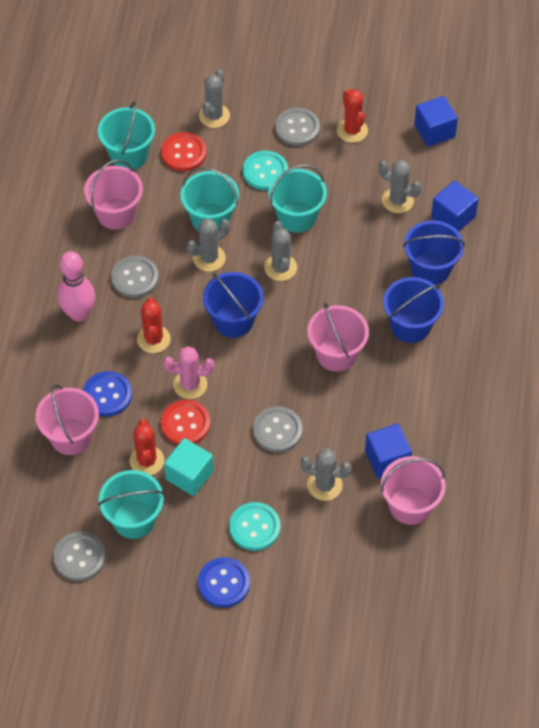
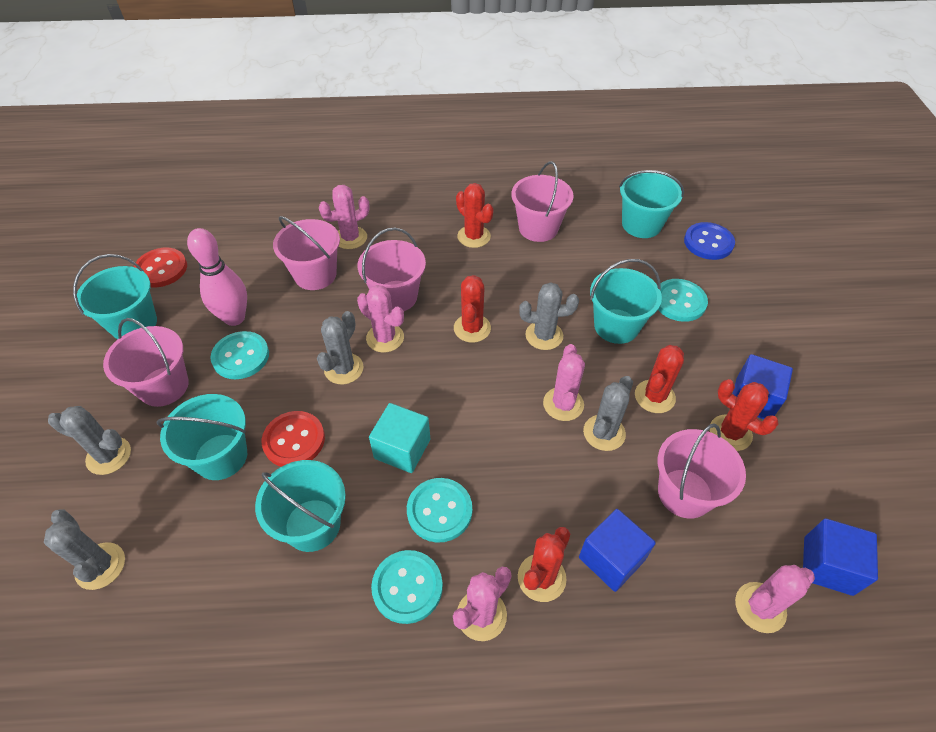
blue bucket: [203,272,263,338] [383,277,444,343] [403,220,465,285] = 3 -> none = 0
blue button: [83,371,132,417] [198,557,250,608] = 2 -> [684,222,735,260] = 1
grey button: [53,532,106,581] [111,256,159,298] [253,406,302,453] [275,108,320,146] = 4 -> none = 0
pink bucket: [36,384,99,455] [84,160,143,230] [308,303,369,372] [381,456,445,525] = 4 -> [103,318,189,407] [273,216,340,290] [358,228,426,311] [512,161,574,242] [658,423,746,519] = 5
pink cactus: [163,346,214,399] = 1 -> [319,185,370,249] [357,285,404,352] [453,567,512,641] [543,344,585,421] [735,565,815,633] = 5
red cactus: [129,419,164,475] [137,297,171,353] [337,89,368,143] = 3 -> [454,275,491,343] [456,183,494,248] [518,527,570,602] [635,345,684,413] [710,379,779,451] = 5
turquoise bucket: [98,101,155,170] [98,470,165,539] [181,167,239,231] [268,165,327,233] = 4 -> [73,254,157,339] [157,394,247,480] [255,460,346,552] [590,259,662,344] [619,170,684,238] = 5
turquoise button: [229,502,281,551] [243,151,288,190] = 2 -> [210,331,269,379] [371,550,443,624] [407,478,472,543] [658,279,708,322] = 4

